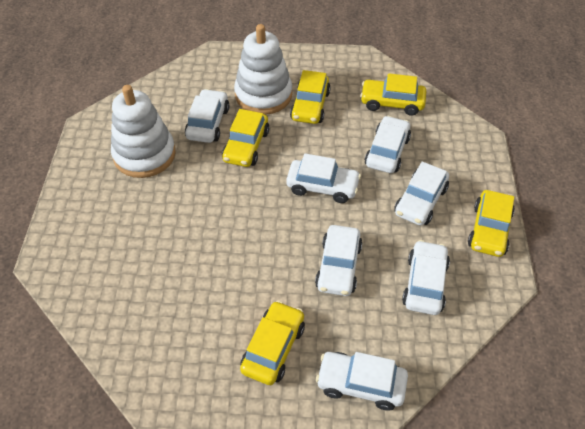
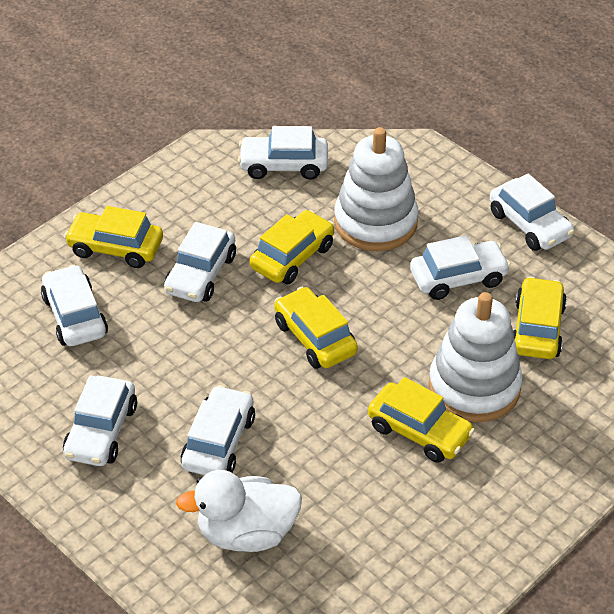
white duck: none = 0 -> [176,470,302,552] = 1

